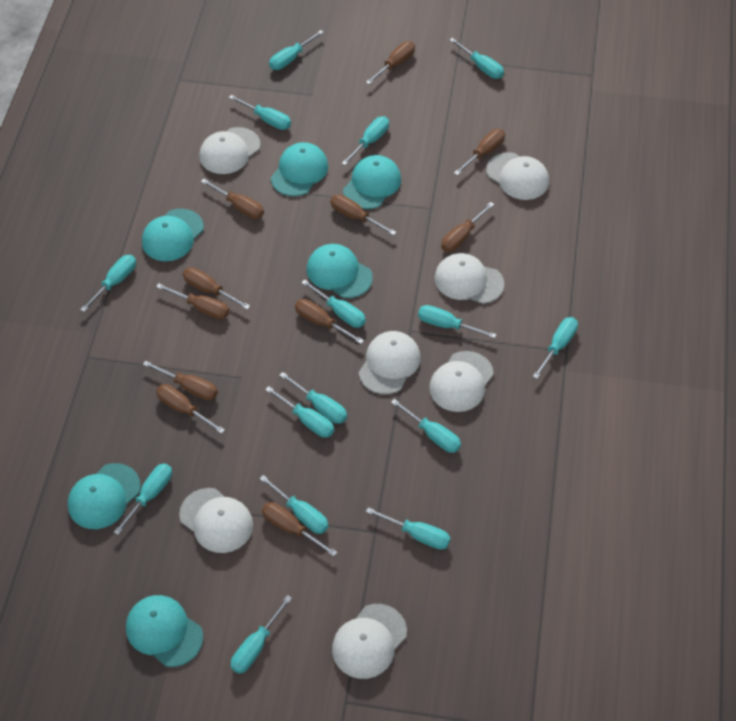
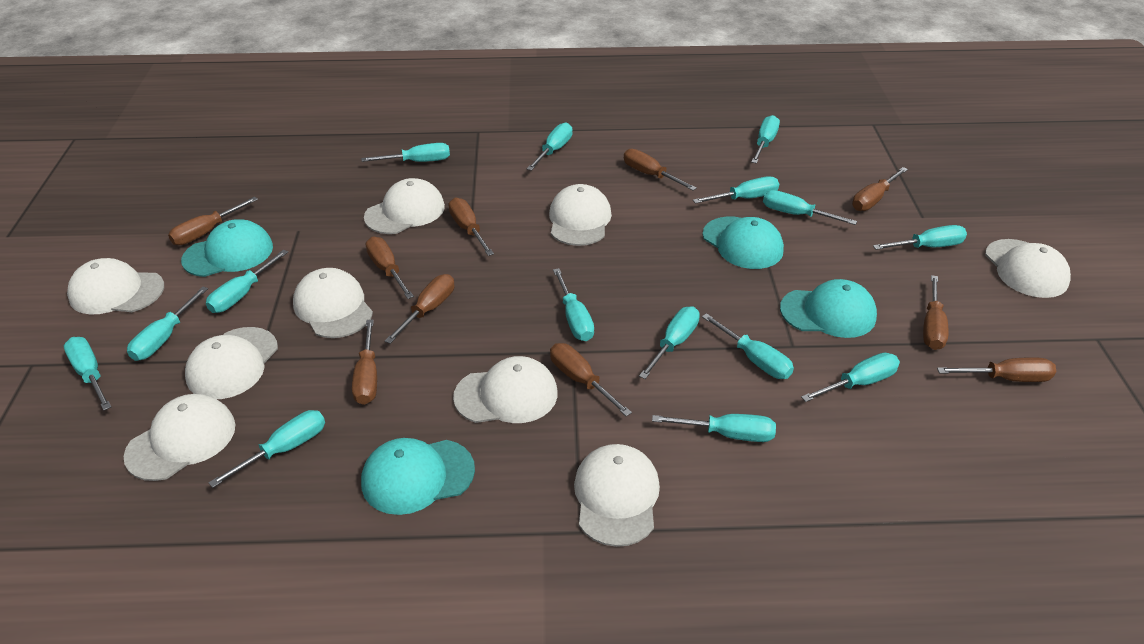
brown screwdriver: [143,361,218,400] [156,283,229,319] [156,384,225,434] [183,267,250,310] [201,179,264,219] [262,502,338,556] [295,299,364,344] [330,195,396,235] [366,41,415,84] [441,202,494,252] [454,129,505,175] = 11 -> [168,197,258,245] [352,319,377,405] [366,237,414,299] [385,274,454,344] [448,198,494,256] [550,343,632,416] [624,149,697,191] [852,167,908,211] [923,275,949,350] [937,357,1056,382] = 10
turquoise cap: [68,463,141,529] [126,595,203,667] [142,209,204,261] [271,142,328,196] [307,244,373,298] [343,155,401,209] = 6 -> [181,219,273,277] [361,438,475,515] [703,217,784,269] [780,279,877,338] = 4
white cap: [179,488,253,553] [199,127,261,174] [332,604,407,679] [359,331,421,394] [429,351,494,412] [435,253,504,304] [486,152,549,200] = 7 -> [67,258,164,314] [123,394,236,481] [185,327,278,399] [293,268,373,338] [364,178,445,234] [453,356,558,423] [549,184,612,246] [574,444,660,547] [985,239,1071,298] = 9

